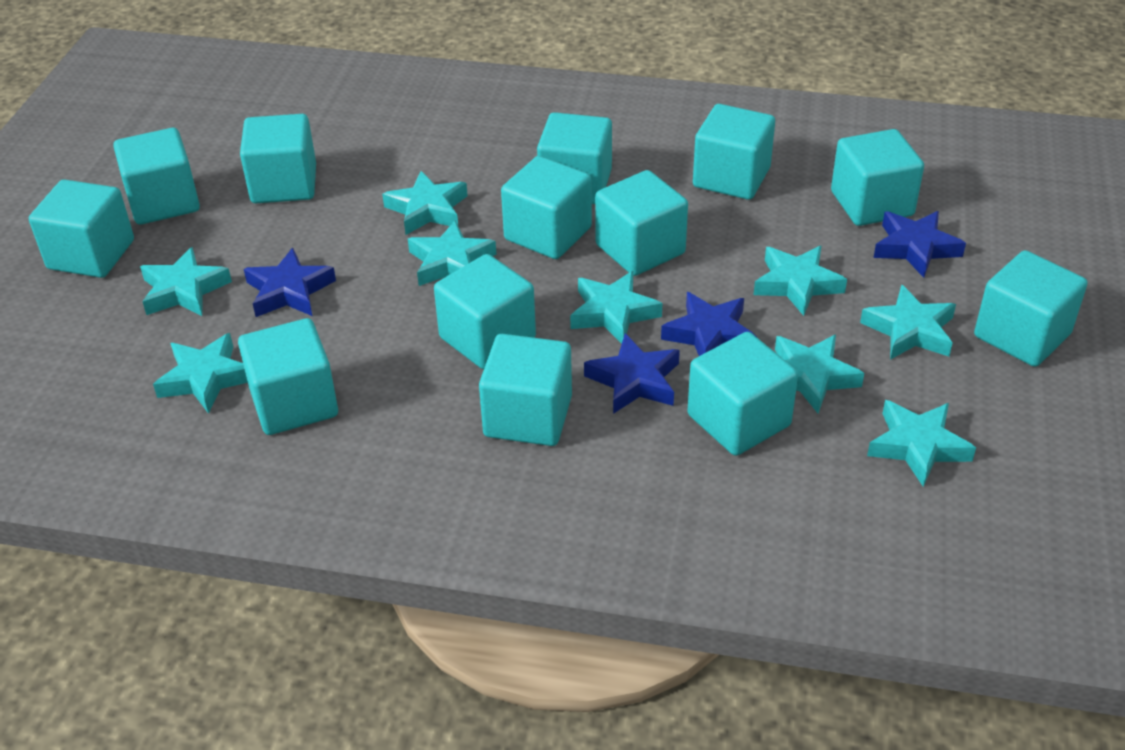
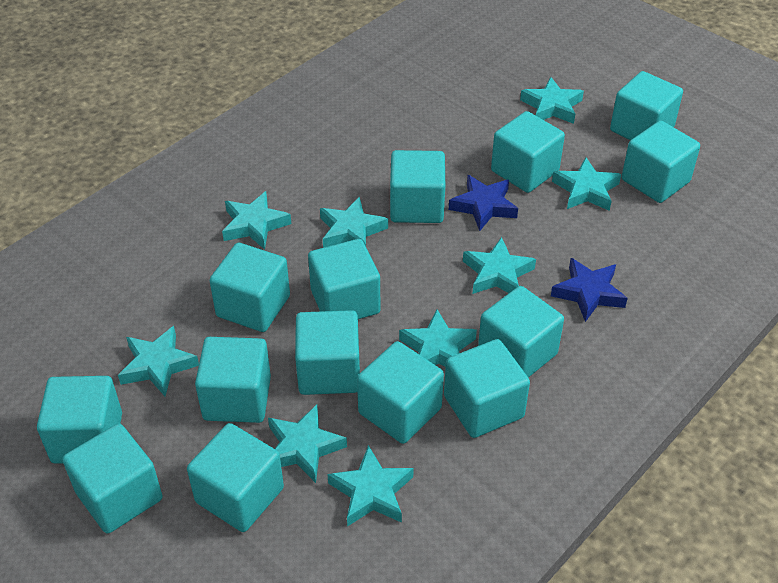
blue star: [244,248,336,317] [584,333,680,414] [661,292,757,356] [874,211,966,278] = 4 -> [449,175,518,231] [551,258,628,322] = 2
turquoise cube: [29,179,134,278] [113,128,200,225] [238,318,338,435] [240,114,316,203] [434,254,536,369] [479,334,572,446] [501,156,592,259] [537,112,612,204] [595,170,688,276] [687,332,798,456] [693,104,775,200] [831,129,924,226] [974,250,1088,367] = 13 -> [37,376,122,464] [62,424,163,534] [187,423,284,532] [195,337,271,423] [210,243,290,332] [295,310,360,395] [308,239,380,319] [357,341,444,444] [390,150,445,223] [444,339,530,438] [478,286,564,378] [491,111,565,193] [610,71,683,140] [622,121,700,203] = 14

